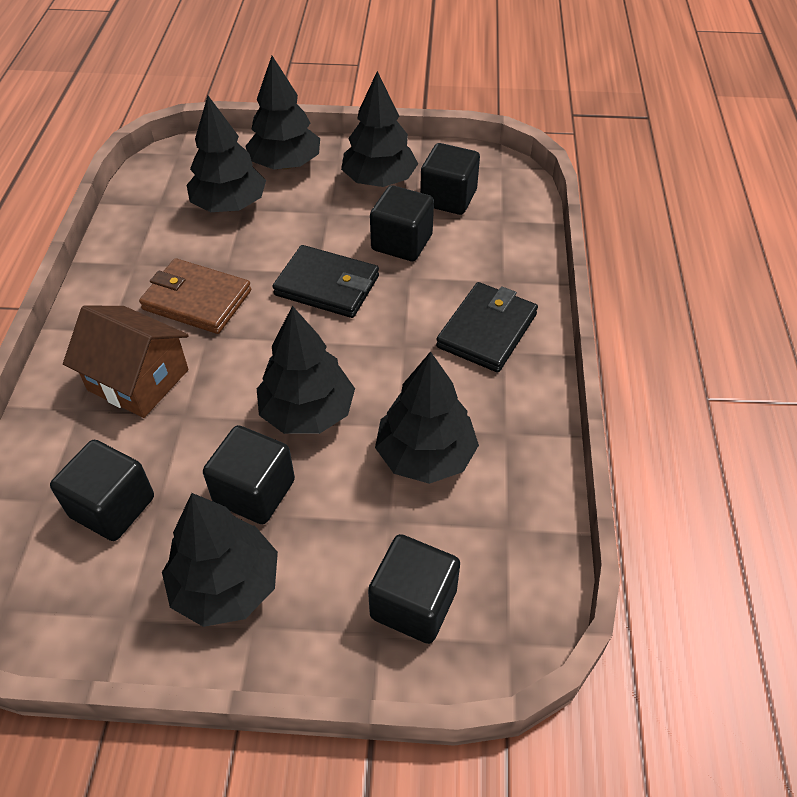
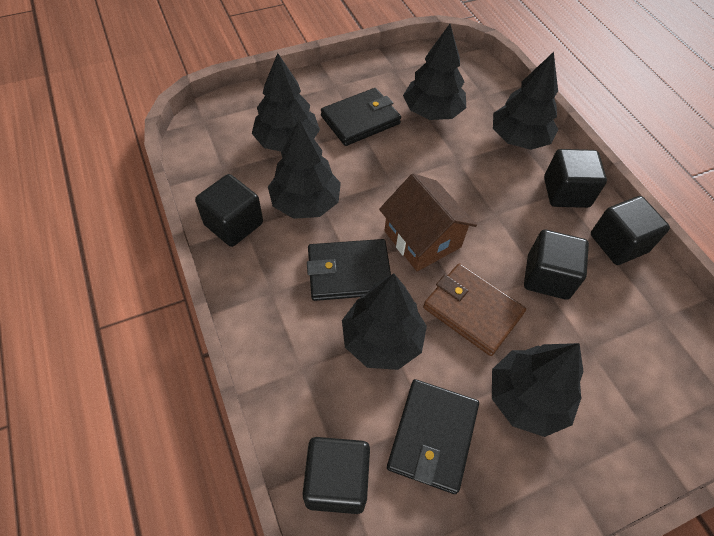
black wallet: [272,245,379,318] [436,282,538,372] = 2 -> [307,239,391,301] [321,88,401,146] [387,379,479,494] = 3

